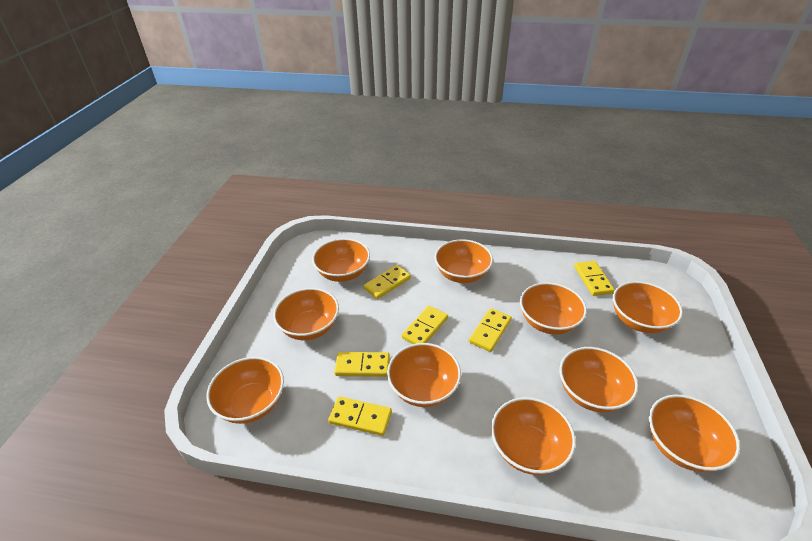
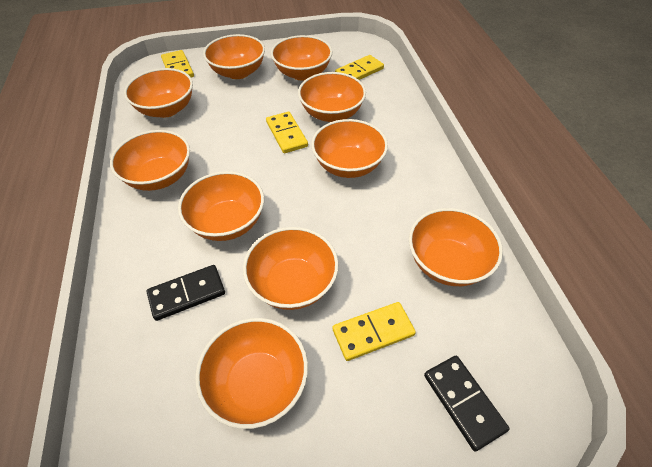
black domino: none = 0 -> [147,265,225,321] [424,356,509,452] = 2
yellow domino: [328,397,392,436] [334,352,390,377] [363,265,411,299] [401,305,448,344] [469,308,512,352] [574,261,615,296] = 6 -> [161,50,194,77] [266,112,308,153] [333,302,416,361] [335,55,384,80] = 4

